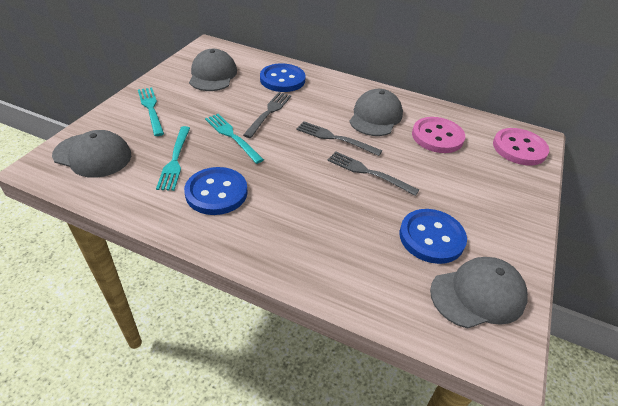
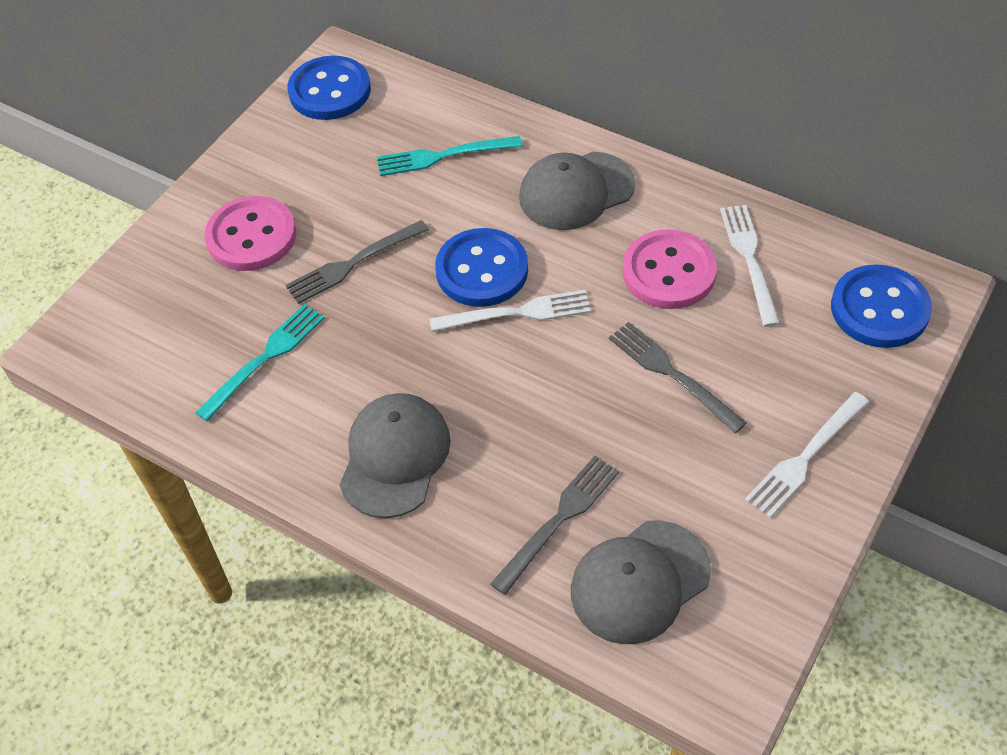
grey cap: [52,130,131,178] [189,49,237,91] [349,89,403,136] [430,257,528,329] = 4 -> [340,393,451,518] [519,152,635,230] [571,520,711,644] = 3
turquoise fork: [138,88,164,136] [156,126,190,191] [205,114,264,164] = 3 -> [195,304,325,421] [377,136,522,176] = 2
white fork: none = 0 -> [430,290,591,332] [720,205,780,327] [745,392,869,518] = 3

